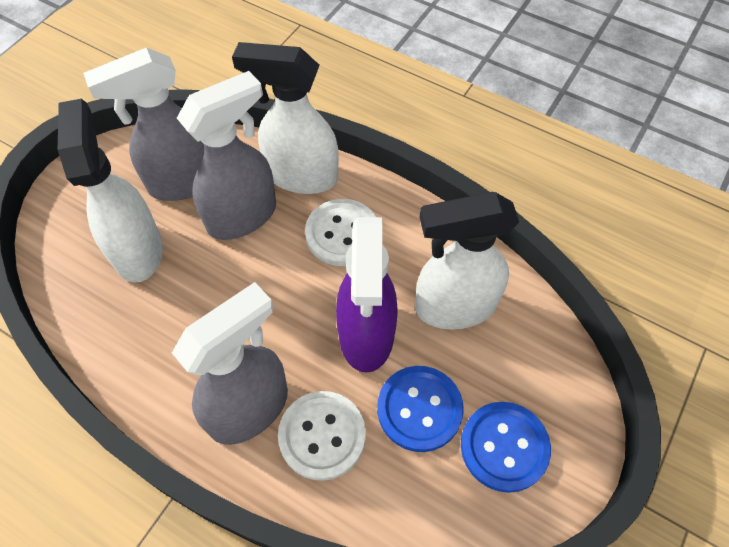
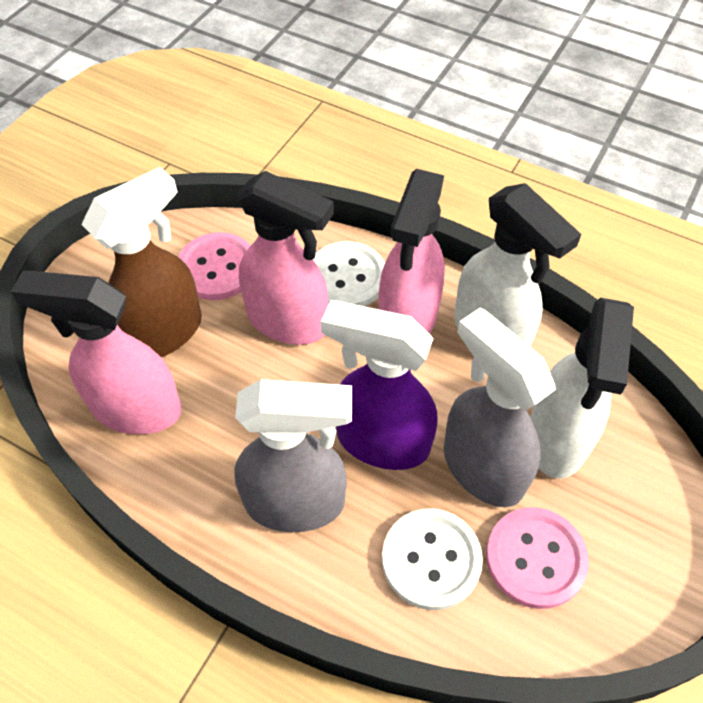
blue button: [377,366,464,452] [461,402,551,493] = 2 -> none = 0
brown spray bottle: none = 0 -> [81,167,202,357] = 1
grey spray bottle: [83,48,204,201] [172,282,288,445] [177,71,276,240] = 3 -> [234,379,352,532] [444,308,556,507] = 2
pink button: none = 0 -> [178,233,251,300] [486,507,589,609] = 2
pink spray bottle: none = 0 -> [11,271,182,434] [237,171,334,345] [378,169,445,334] = 3
white spray bottle: [58,99,163,282] [232,42,339,194] [415,192,519,330] = 3 -> [454,183,581,347] [530,297,634,479] = 2

